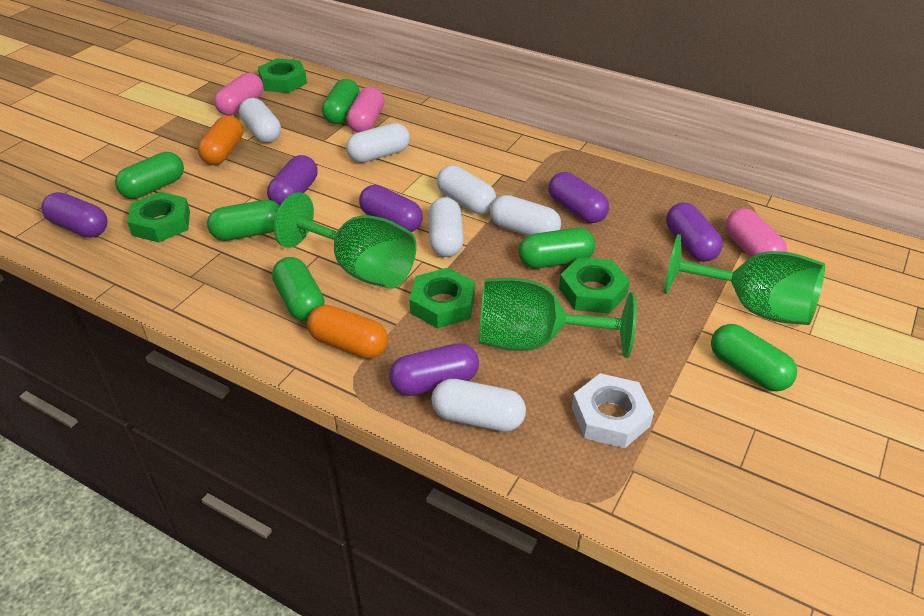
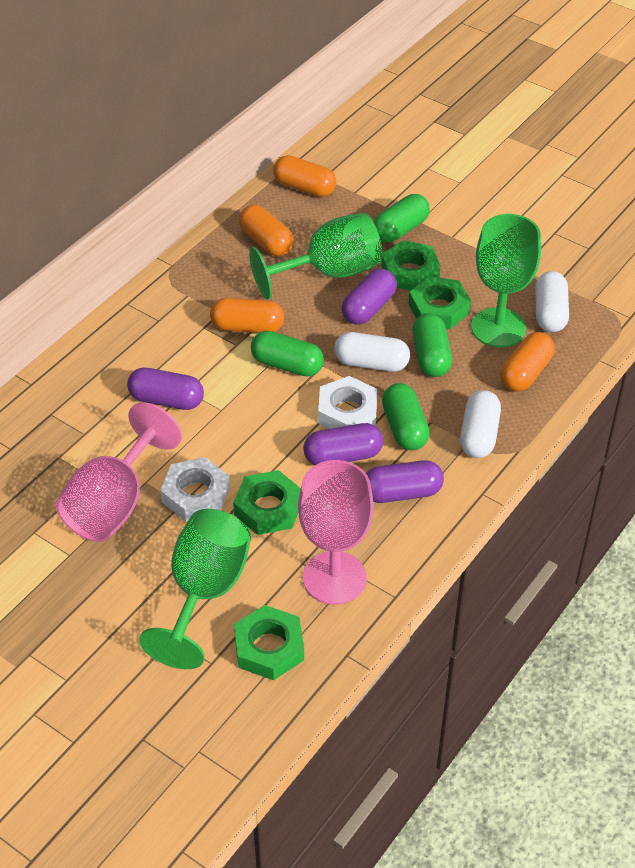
green capsule: [115,152,184,199] [207,200,280,241] [272,257,324,321] [322,79,360,124] [518,228,595,268] [711,324,797,391] = 6 -> [251,331,324,376] [373,194,430,243] [382,383,430,450] [412,314,452,377] = 4
orange capsule: [198,116,243,165] [307,305,388,359] = 2 -> [210,298,284,333] [239,205,294,256] [273,155,336,197] [500,332,555,392] = 4
pink capsule: [214,73,264,116] [347,87,384,133] [725,208,787,258] = 3 -> none = 0
pink goblet: none = 0 -> [56,402,182,542] [298,460,374,605] = 2
purple capsule: [41,192,108,238] [267,155,317,205] [359,185,423,232] [389,343,479,396] [548,172,609,223] [666,202,723,262] = 6 -> [127,368,204,410] [303,423,383,465] [342,269,397,325] [366,460,444,503] = 4
white capsule: [239,98,281,143] [346,123,410,163] [428,197,464,257] [431,379,526,432] [437,165,496,214] [490,195,561,236] = 6 -> [334,332,410,372] [460,390,501,458] [535,271,569,332] = 3
white nut: [572,373,654,448] = 1 -> [160,457,230,521] [318,376,377,429] = 2

